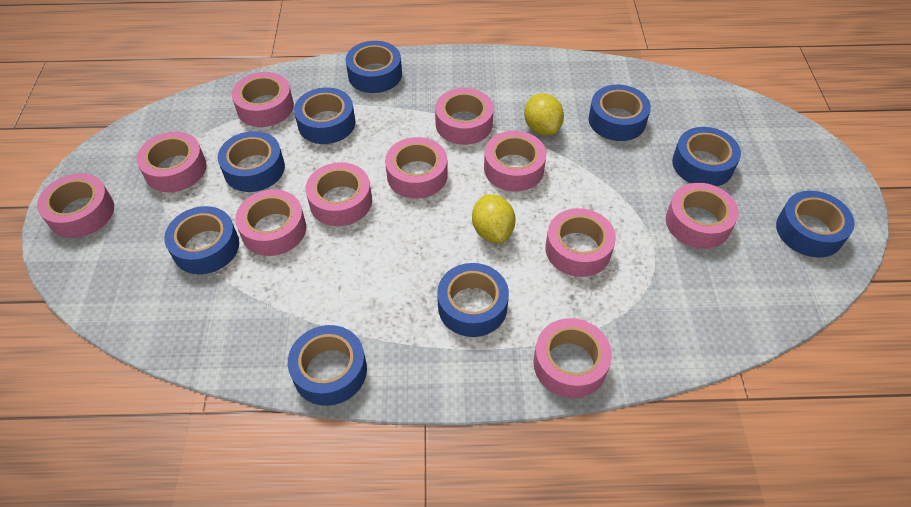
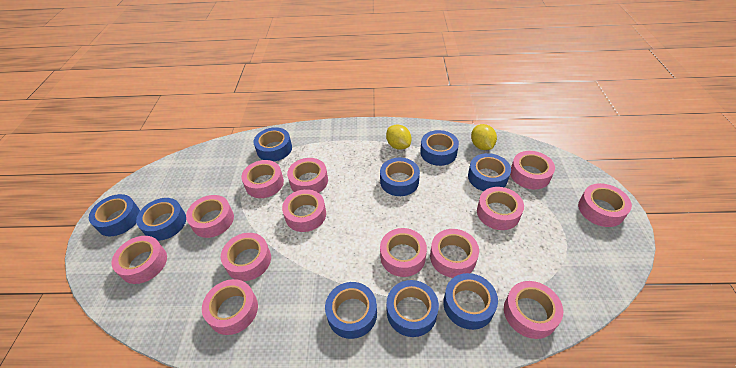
pink tape: [37,173,114,238] [136,132,207,192] [232,72,294,127] [235,189,306,256] [306,162,372,226] [385,137,448,199] [435,88,494,145] [484,131,546,192] [533,318,612,398] [545,208,616,277] [666,183,739,249] = 11 -> [112,236,167,284] [186,195,234,238] [202,279,258,335] [221,233,271,281] [241,160,284,198] [282,189,326,232] [287,158,328,193] [380,228,427,277] [430,229,479,278] [477,187,524,230] [504,281,563,339] [510,151,555,189] [578,183,632,227] = 13

